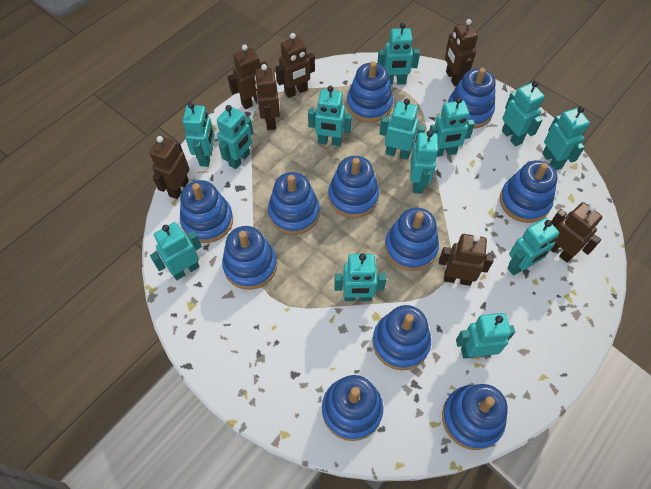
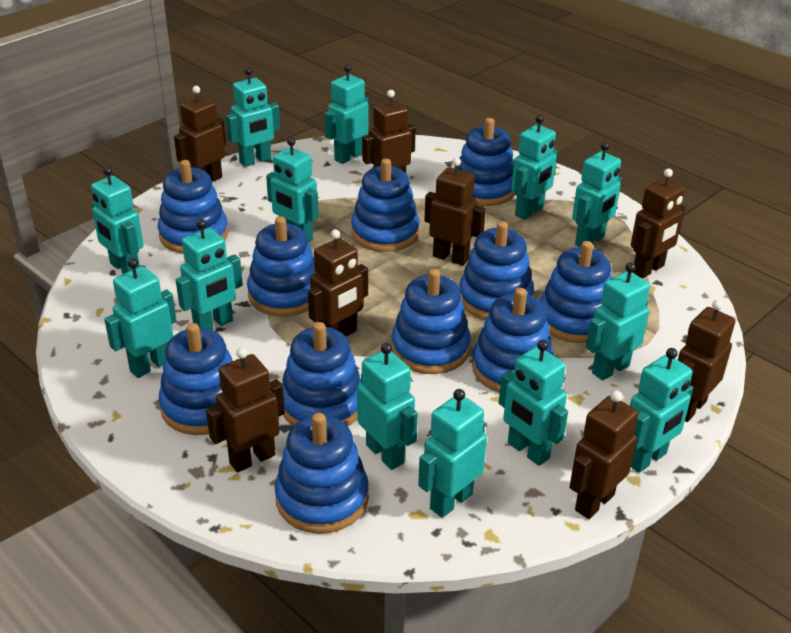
brown robot: [149,136,189,199] [228,44,268,109] [255,64,280,130] [275,33,315,98] [439,234,494,286] [445,19,478,87] [551,202,602,262] = 7 -> [174,86,226,181] [206,347,285,473] [308,229,368,336] [362,90,415,173] [424,157,486,266] [570,390,638,519] [631,169,685,278] [678,300,735,422] = 8

